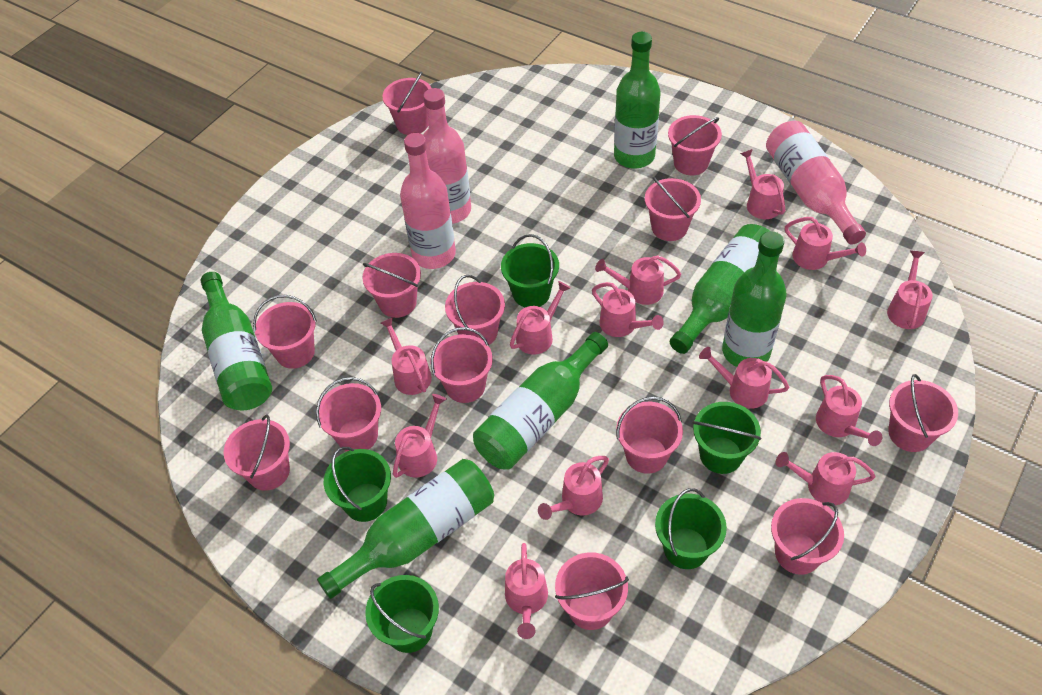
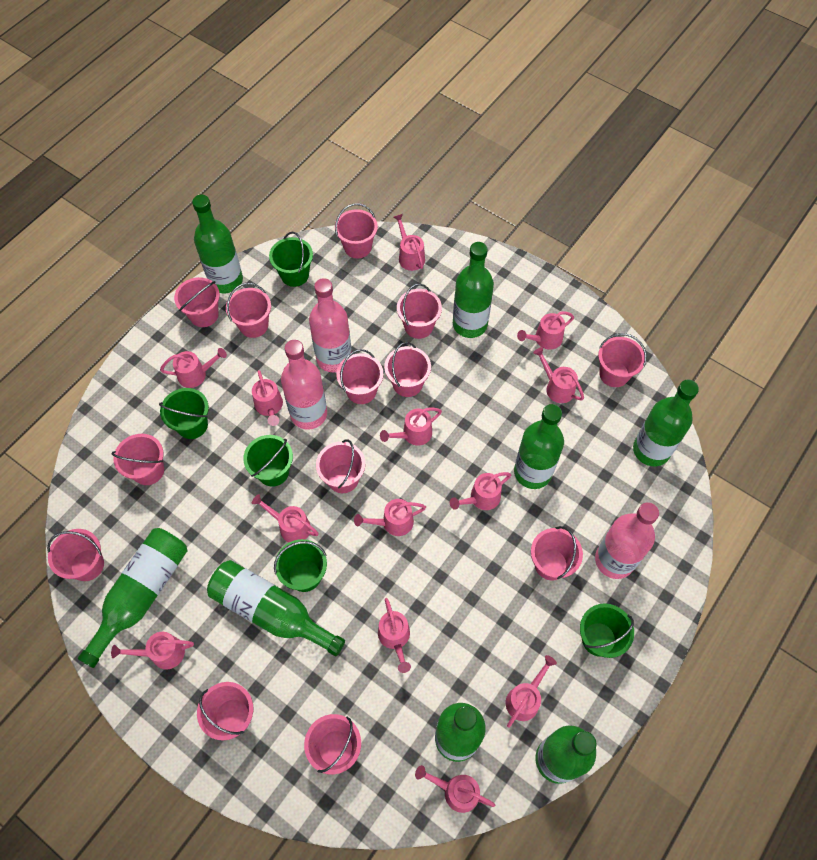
green bottle: [201,272,272,411] [317,459,494,599] [473,332,608,470] [614,32,661,169] [670,224,770,354] [722,231,787,367] = 6 -> [78,528,187,668] [192,195,243,293] [207,560,345,656] [435,703,486,762] [453,242,494,338] [514,404,564,489] [535,725,596,784] [633,380,699,466] = 8

